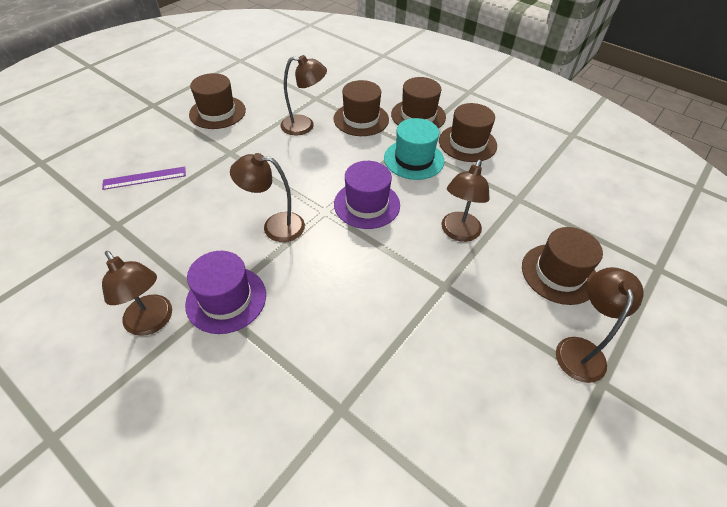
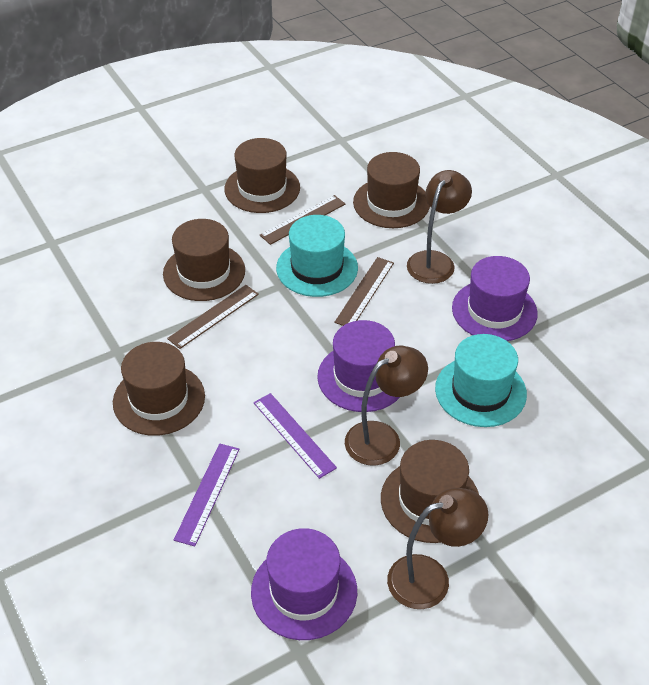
brown lamp: [102,251,172,336] [230,153,305,242] [280,55,327,135] [441,160,489,242] [556,267,644,383] = 5 -> [345,346,428,466] [387,488,489,609] [407,170,472,284] = 3
brown ruler: none = 0 -> [167,285,259,349] [260,195,345,245] [334,257,394,326] = 3
purple hat: [185,251,266,334] [334,161,400,229] = 2 -> [251,528,357,640] [317,320,400,412] [452,256,538,341] = 3
purple ruler: [102,166,186,190] = 1 -> [174,443,239,547] [253,393,337,479] = 2
turquoise hat: [384,118,445,180] = 1 -> [276,215,358,297] [435,334,527,427] = 2

